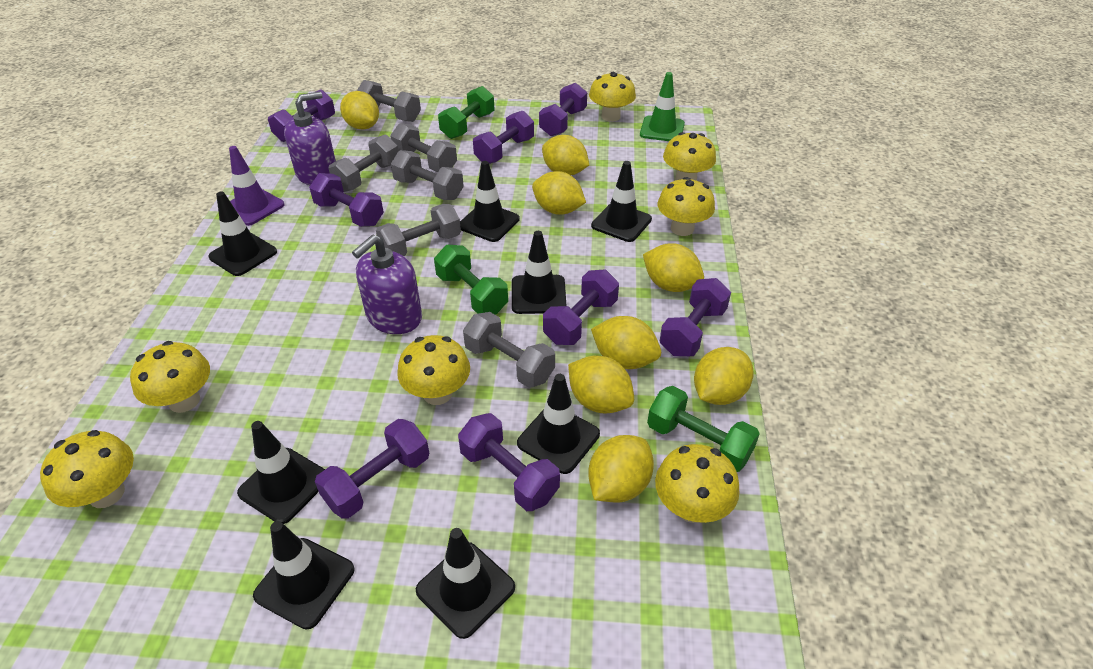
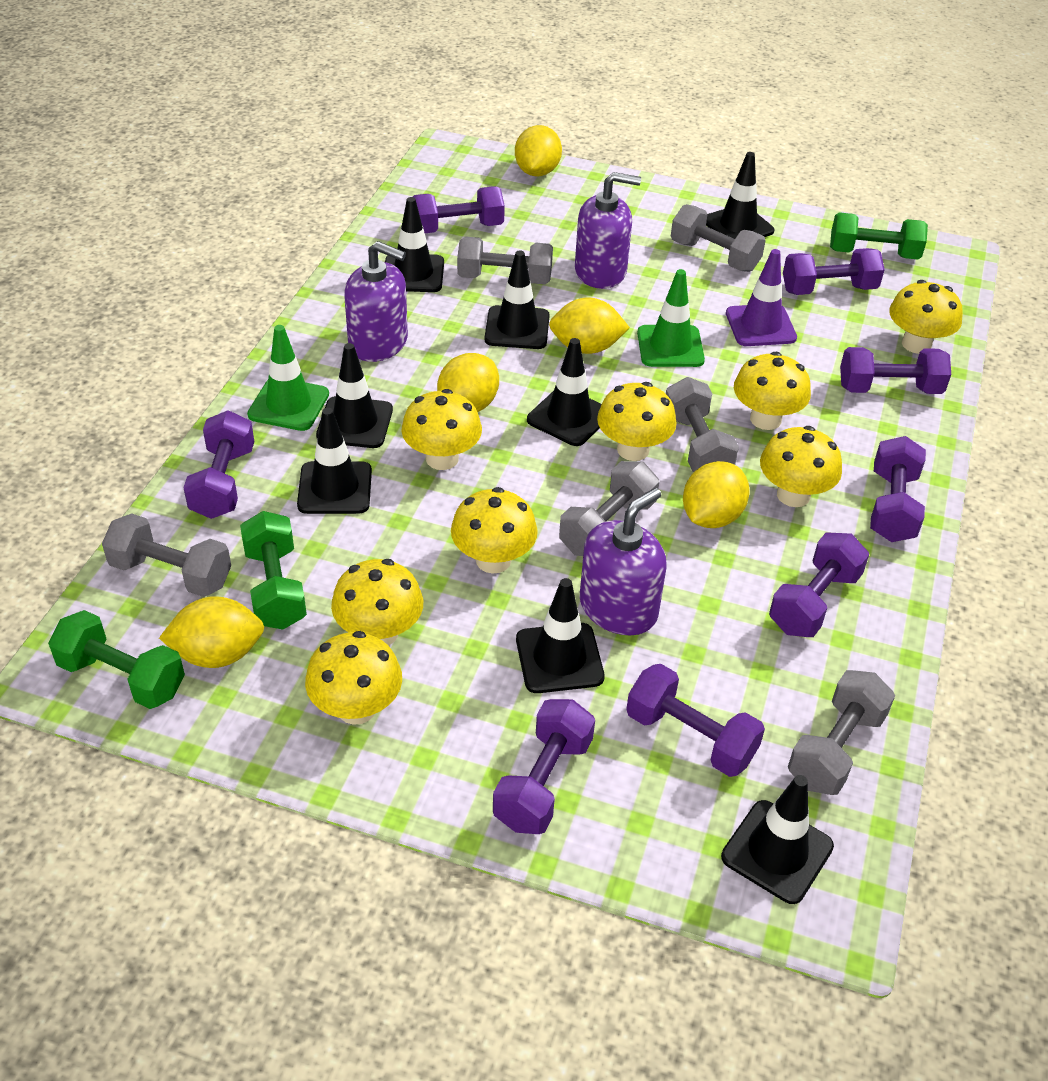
green traffic cone: [640,72,685,141] = 1 -> [247,325,329,431] [637,269,705,367] = 2
purple soap dispenser: [284,92,336,185] [352,234,422,334] = 2 -> [344,241,408,362] [575,172,641,289] [579,488,666,635] = 3
yellow lemon: [340,91,379,130] [532,171,586,215] [542,135,589,175] [568,356,634,414] [588,435,654,503] [591,316,661,369] [643,243,704,292] [694,347,754,405] = 8 -> [159,596,264,668] [437,353,499,412] [515,125,562,176] [549,297,630,354] [683,461,750,528] = 5
yellow mushroom: [40,430,134,508] [130,341,210,413] [397,335,470,405] [589,72,636,122] [655,444,740,523] [657,177,715,236] [663,132,716,181] = 7 -> [305,631,402,725] [331,559,423,646] [401,389,482,470] [451,487,538,574] [597,382,677,461] [734,352,811,430] [760,426,842,507] [889,280,963,354] = 8

